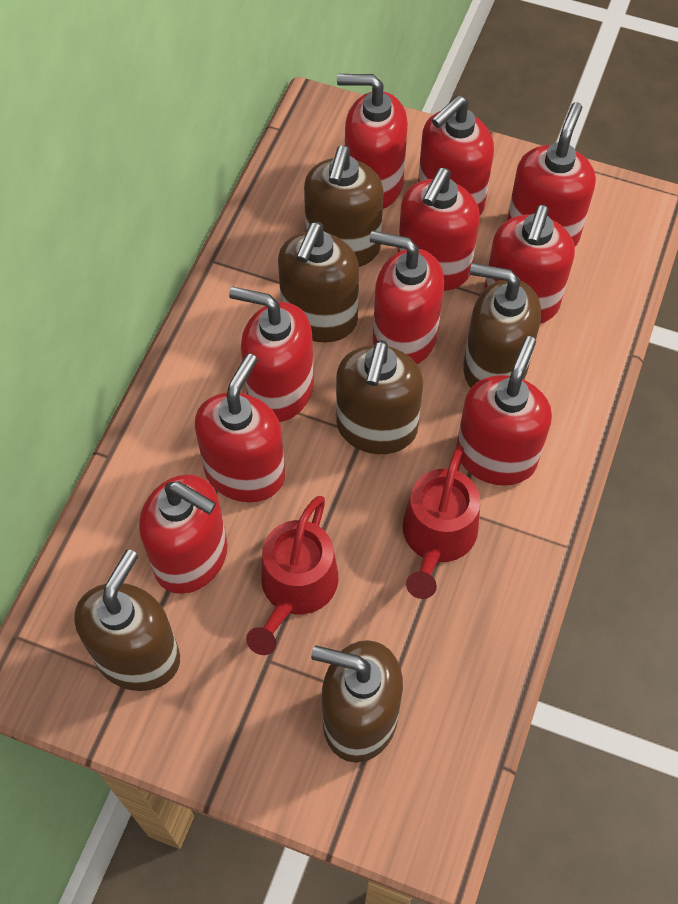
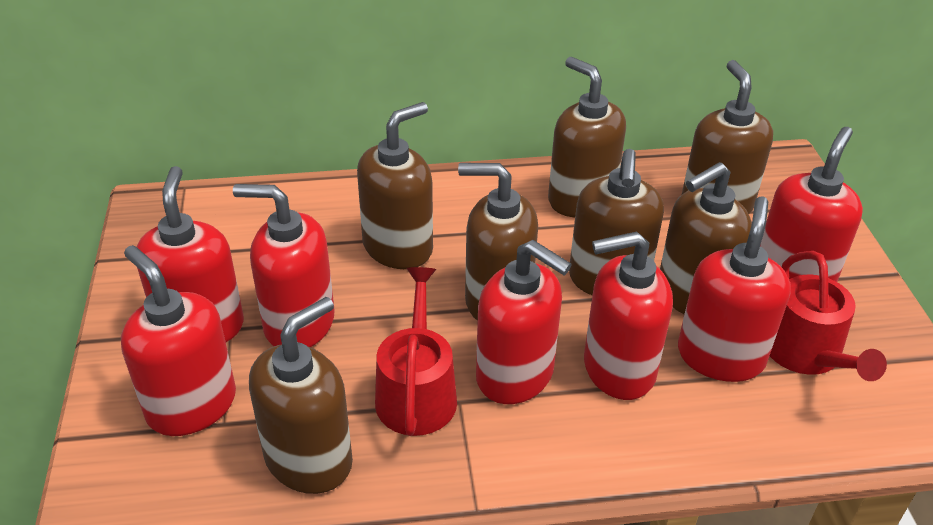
brown soap dispenser: [74,549,180,691] [278,222,359,342] [304,145,384,267] [311,640,403,763] [336,340,423,454] [463,263,541,388] = 6 -> [249,297,353,494] [357,102,433,269] [458,163,538,321] [548,57,626,217] [569,149,664,295] [660,162,752,314] [682,60,773,214] = 7
red soap dispenser: [139,474,228,594] [195,354,285,502] [229,287,314,422] [337,74,408,209] [370,231,444,364] [398,168,480,291] [418,95,494,215] [456,336,552,486] [484,205,575,324] [507,102,596,246] = 10 -> [121,245,236,436] [137,166,244,342] [233,184,335,347] [476,240,572,404] [584,231,673,400] [678,197,791,382] [760,127,863,282] = 7

